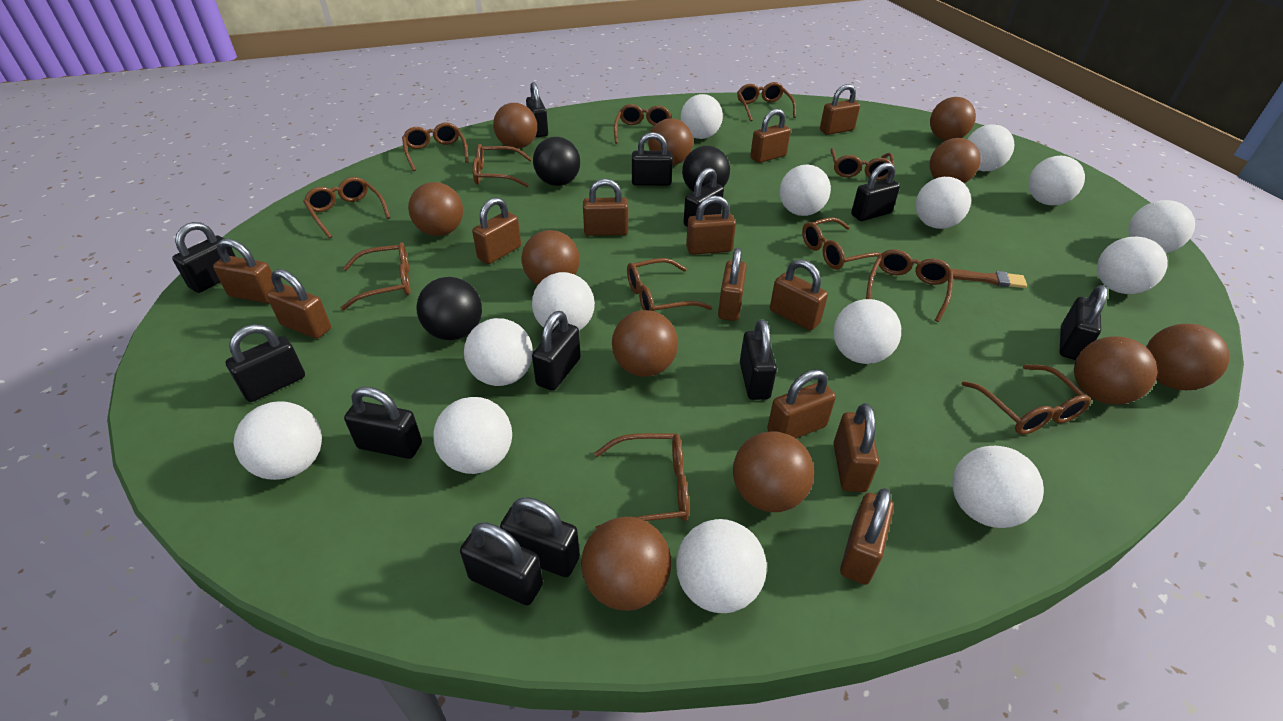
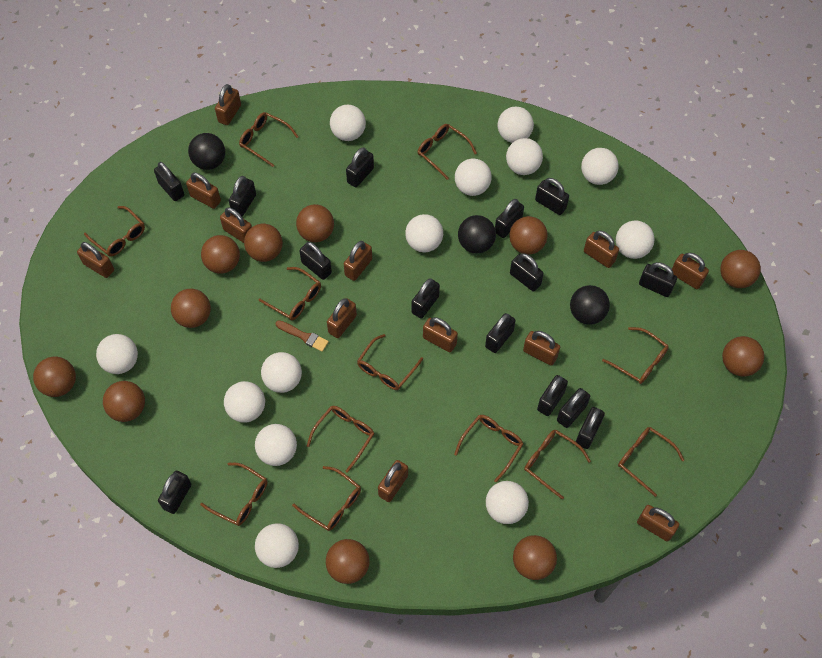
black padlock: [172,222,236,293] [225,324,305,402] [344,387,422,459] [460,523,543,605] [500,497,580,577] [526,82,548,137] [532,311,581,391] [632,132,673,186] [683,168,724,227] [740,319,777,400] [851,163,900,221] [1059,285,1108,360] = 12 -> [154,162,184,201] [158,471,192,514] [229,176,256,216] [299,242,332,280] [346,147,374,187] [412,279,440,318] [485,313,516,353] [495,199,524,238] [510,253,544,291] [535,178,569,215] [537,375,568,416] [557,388,590,428] [576,407,605,449] [639,262,677,297] = 14
white ball: [234,401,322,480] [433,397,512,474] [464,318,533,386] [532,272,595,330] [676,519,767,613] [681,94,723,139] [780,165,831,216] [833,299,901,364] [916,177,971,229] [952,446,1044,528] [967,124,1014,171] [1029,156,1085,205] [1097,237,1168,294] [1128,200,1195,253] = 14 -> [96,334,138,374] [224,381,265,423] [255,424,297,466] [255,523,299,568] [261,352,302,393] [330,105,366,141] [405,214,443,252] [455,158,492,196] [486,481,529,524] [498,107,534,143] [506,138,543,175] [581,148,619,185] [616,220,655,259] = 13

